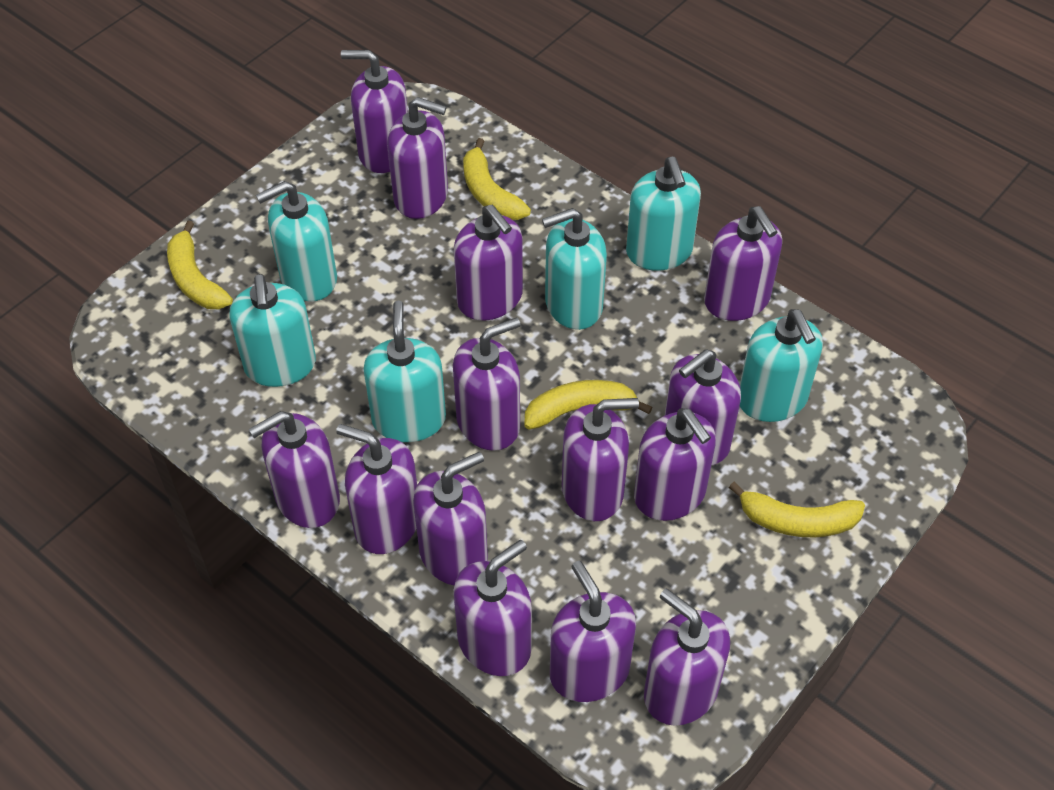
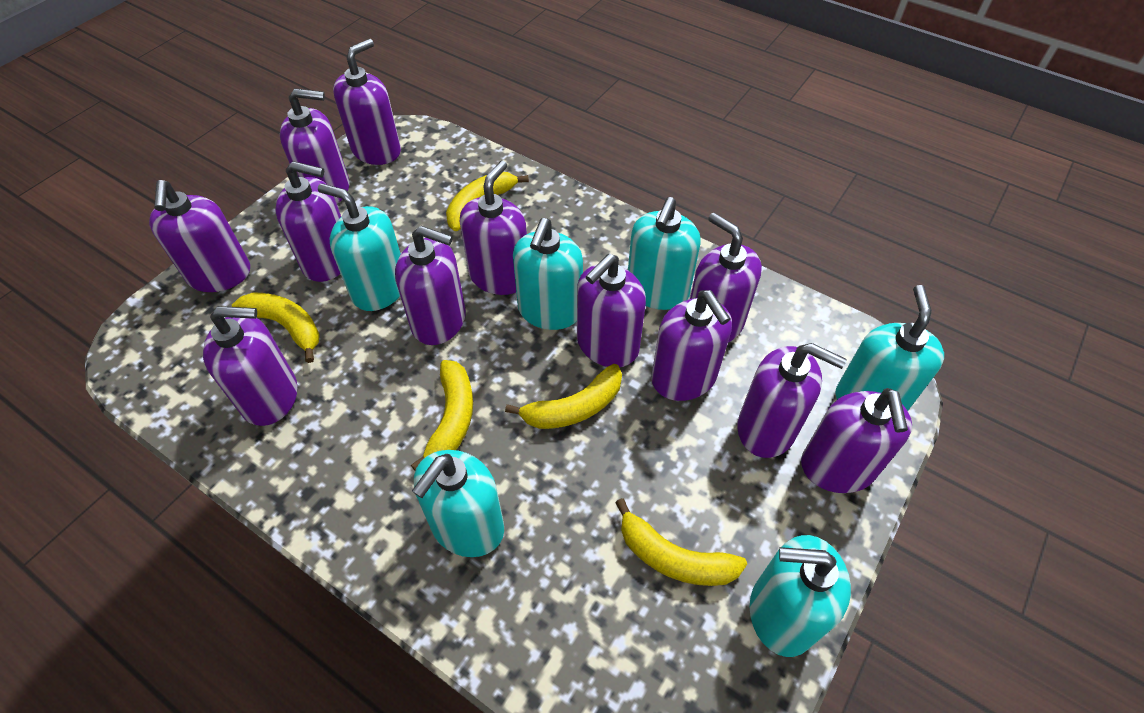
purple soap dispenser: [249,411,340,528] [336,424,417,554] [341,50,408,173] [387,97,448,219] [413,452,488,586] [453,317,521,451] [454,205,523,321] [454,540,532,676] [550,561,636,702] [562,398,639,521] [634,408,716,521] [644,589,730,726] [665,349,741,465] [704,206,782,321] = 14 -> [149,180,250,292] [203,306,297,426] [275,161,341,282] [280,88,349,204] [333,39,401,165] [395,226,466,345] [460,161,527,295] [577,254,646,367] [651,290,732,401] [690,213,762,343] [737,343,847,458] [801,388,912,493] = 12
yellow banana: [167,221,233,309] [463,138,531,220] [524,380,652,430] [729,482,865,537] = 4 -> [232,292,320,363] [411,360,473,470] [446,172,529,231] [505,364,622,429] [615,498,747,586] = 5

